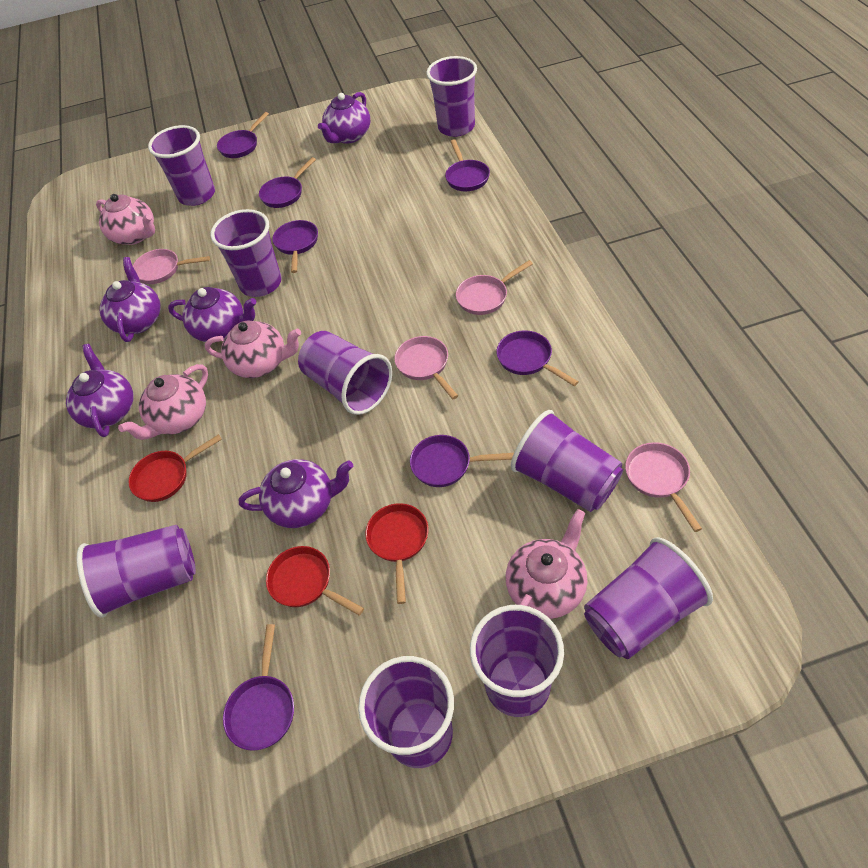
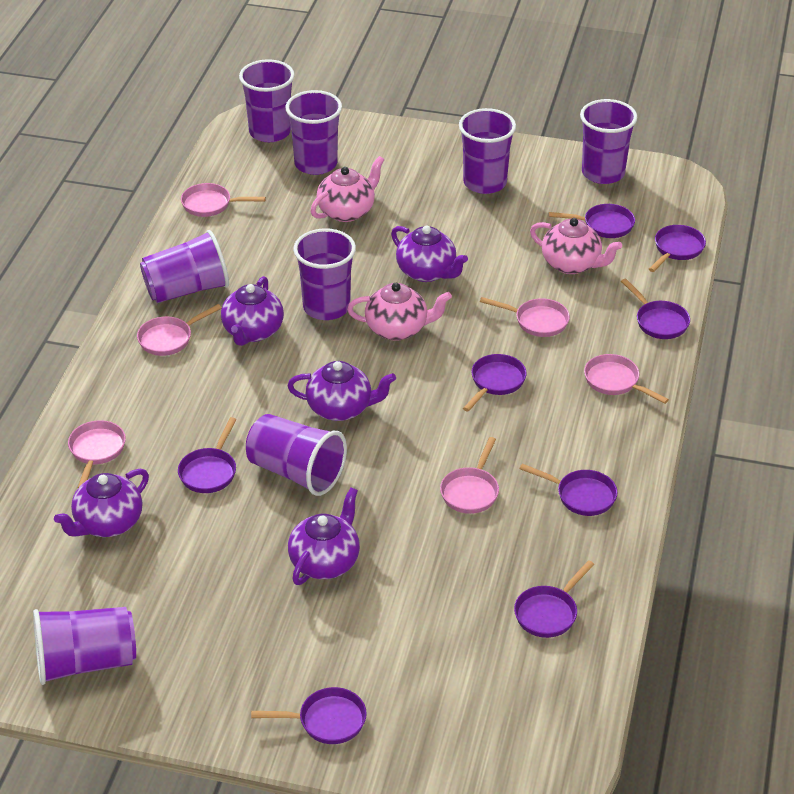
pink pan: [133,249,210,284] [394,336,458,399] [456,260,533,315] [625,442,702,532] = 4 -> [68,420,126,488] [137,304,222,356] [181,183,266,217] [440,437,499,514] [480,297,570,337] [584,354,669,404] = 6
pink teapot: [96,194,155,245] [118,364,208,440] [205,320,301,378] [506,509,588,619] = 4 -> [311,156,384,222] [347,283,452,341] [530,218,622,274] = 3
purple cup: [77,525,196,618] [148,125,215,206] [210,209,282,297] [298,331,392,415] [358,656,454,768] [426,56,477,137] [470,605,564,717] [511,410,623,512] [584,537,713,659] = 9 -> [33,607,136,685] [140,230,229,303] [239,59,295,142] [246,414,347,496] [285,90,342,175] [293,228,356,320] [459,108,516,194] [580,99,637,184] = 8
purple pan: [217,112,269,158] [223,624,294,751] [259,157,316,208] [272,220,318,273] [410,435,514,487] [445,140,490,191] [497,330,579,386] = 7 -> [178,417,236,493] [251,687,367,744] [463,354,527,412] [514,560,594,638] [519,464,618,516] [549,204,635,238] [621,278,690,339] [649,225,706,272] = 8
red pan: [129,434,222,502] [266,546,364,616] [365,503,428,604] = 3 -> none = 0

